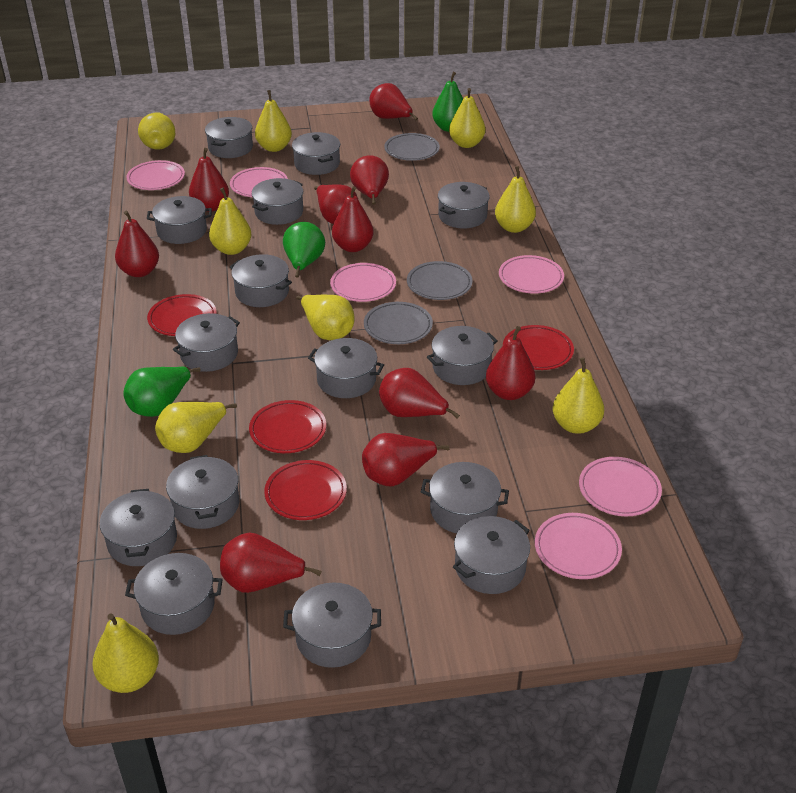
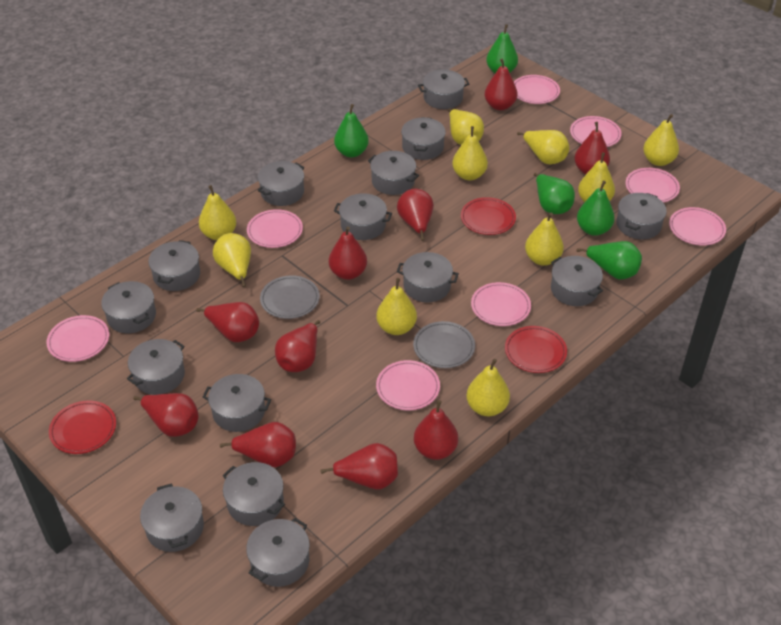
green pear: [123,366,201,417] [283,222,325,277] [432,72,463,132] = 3 -> [334,104,369,157] [486,24,518,73] [534,173,575,214] [577,181,615,236] [577,241,642,280] = 5
grey plate: [364,302,433,344] [384,133,440,161] [407,261,473,300] = 3 -> [260,275,320,319] [413,321,475,368] = 2
pink plate: [126,160,185,190] [230,167,288,197] [330,263,396,302] [499,255,564,294] [535,513,622,579] [579,457,662,516] = 6 -> [46,315,109,362] [247,209,303,248] [376,360,440,410] [471,282,531,326] [514,75,560,104] [570,116,621,147] [625,168,680,203] [669,207,726,246] = 8
red plate: [147,294,217,336] [249,400,326,453] [264,460,347,520] [503,325,574,370] = 4 -> [49,401,116,454] [461,197,516,235] [505,326,567,373] = 3
yellow pear: [92,613,159,693] [138,112,175,150] [155,402,237,453] [209,188,251,255] [255,90,292,152] [296,295,354,340] [449,88,485,148] [495,166,536,233] [553,357,604,434] = 9 -> [199,185,236,240] [213,233,251,287] [376,278,417,335] [448,109,484,145] [452,126,488,180] [466,359,510,416] [517,130,569,164] [525,213,564,266] [578,152,615,202] [643,114,679,166] = 10

